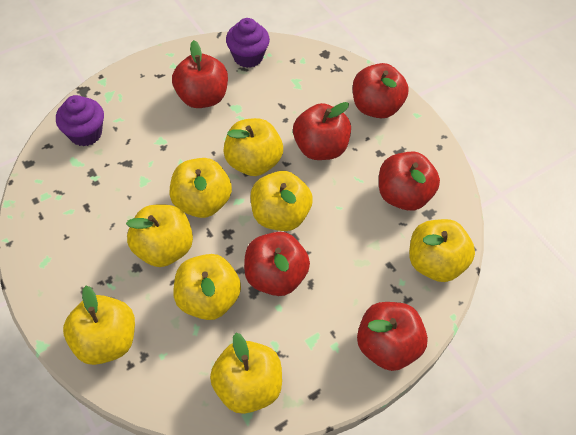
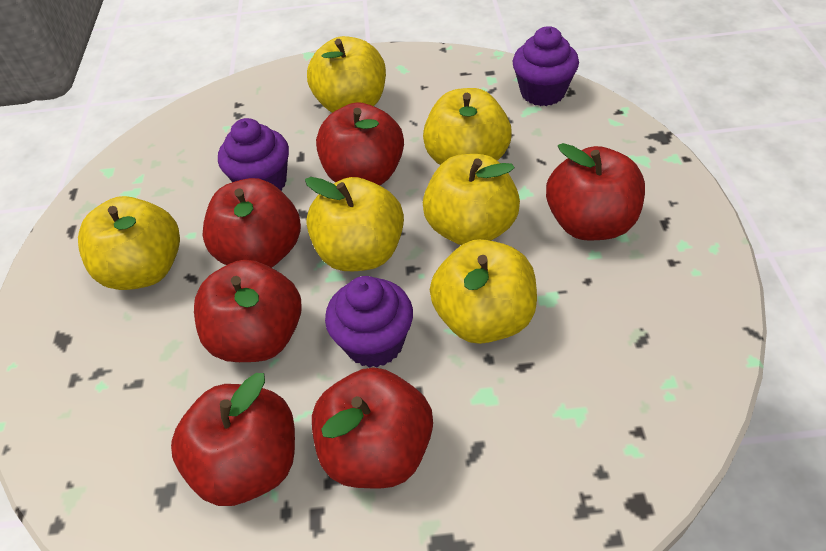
purple cupcake: [56,95,104,146] [226,18,270,68] = 2 -> [218,118,289,191] [325,276,413,368] [513,26,579,106] = 3
yellow apple: [63,286,135,365] [126,205,193,267] [170,158,232,218] [173,254,241,320] [210,333,282,414] [223,118,283,176] [251,171,313,231] [409,219,475,282] = 8 -> [78,196,180,290] [305,177,404,271] [307,36,386,113] [423,88,512,165] [423,154,520,245] [430,239,537,344] = 6

